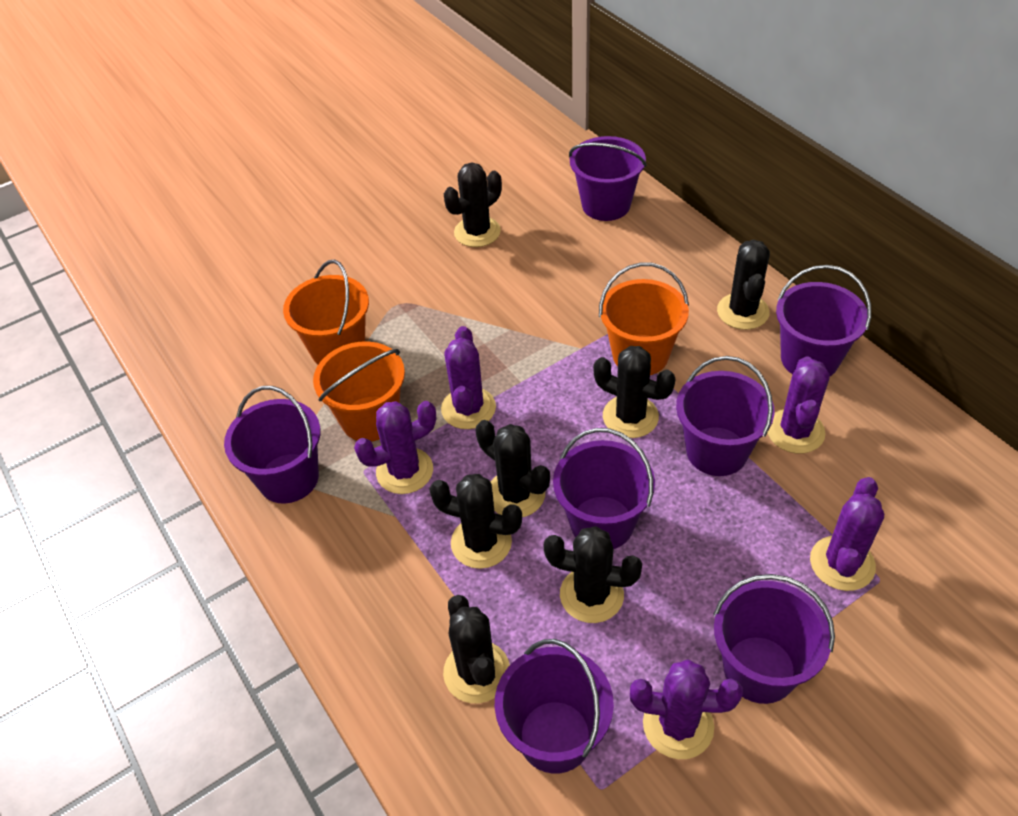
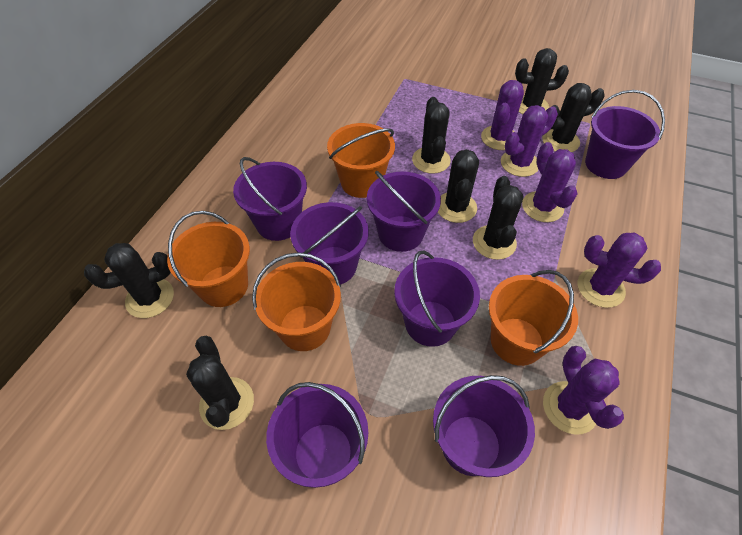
orange bucket: [283,260,369,365] [313,341,405,441] [599,262,689,375] = 3 -> [167,211,250,307] [252,253,341,351] [327,123,395,198] [489,270,578,366] = 4

